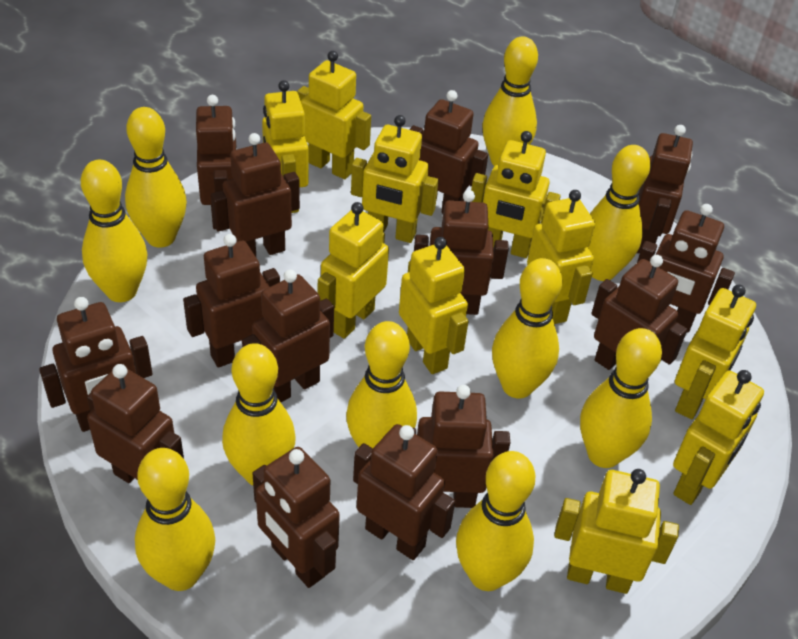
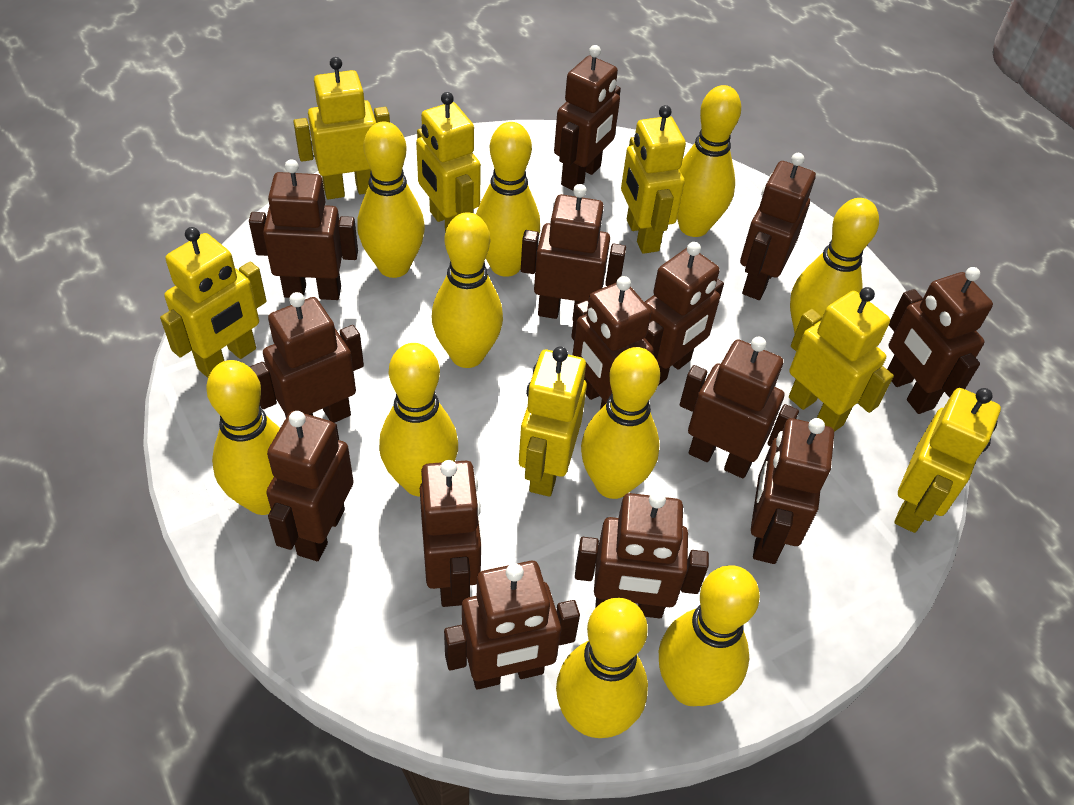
yellow robot: [262,80,309,213] [297,51,371,179] [318,202,389,339] [351,115,438,243] [399,237,469,374] [471,131,561,258] [527,190,595,324] [554,469,679,594] [673,370,764,505] [675,285,756,419] = 10 -> [160,227,266,378] [293,57,390,200] [416,92,481,232] [519,347,587,497] [621,105,686,254] [789,287,894,432] [894,388,1001,533] = 7

